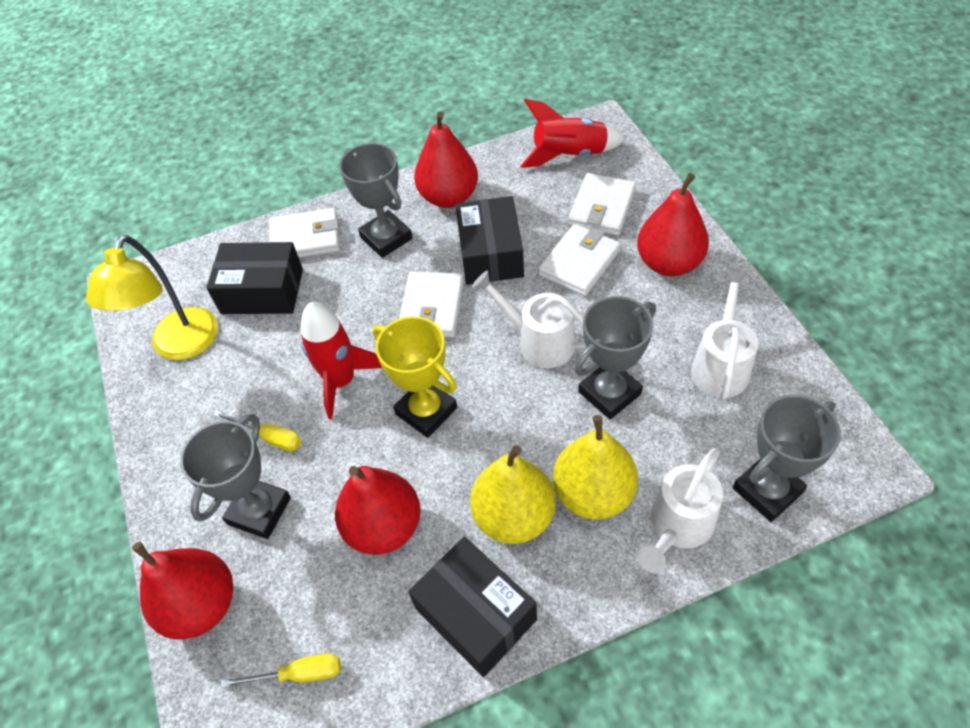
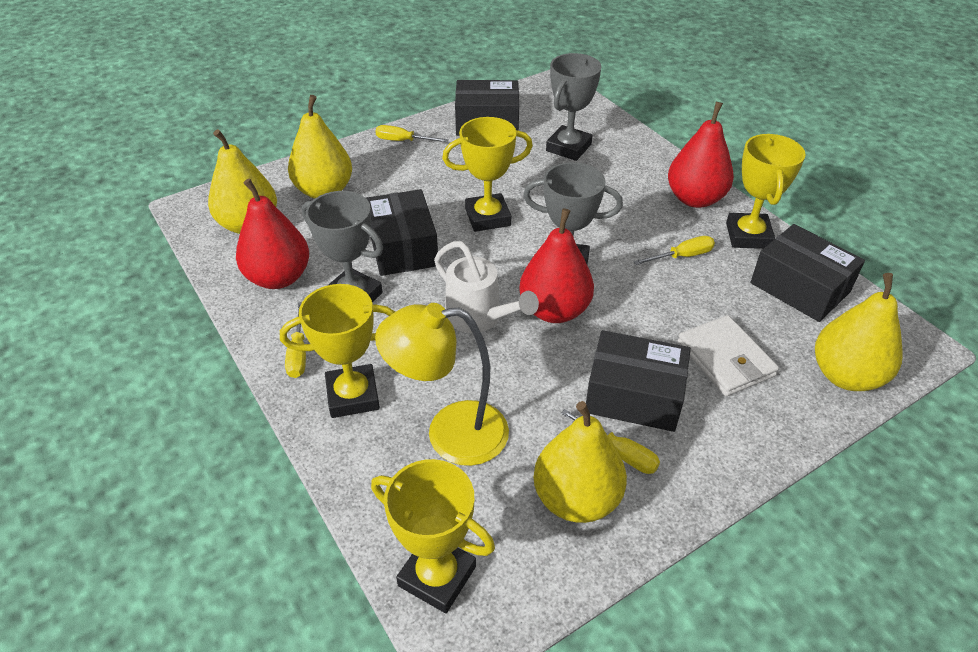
black box: [206,242,303,314] [408,537,537,677] [455,196,524,285] = 3 -> [366,189,438,276] [455,80,519,136] [586,330,691,432] [750,224,865,322] = 4
grey trophy: [180,414,291,539] [339,143,413,258] [575,296,656,420] [733,395,841,522] = 4 -> [302,191,383,302] [523,162,623,264] [546,53,602,161] = 3
red pear: [132,542,233,639] [335,466,421,555] [414,111,478,208] [637,173,709,276] = 4 -> [236,179,309,289] [519,208,594,323] [668,102,734,208] = 3
red rocket: [300,302,382,419] [520,99,626,168] = 2 -> none = 0
white wallet: [269,208,340,258] [399,271,464,337] [538,224,621,296] [568,173,636,236] = 4 -> [678,315,779,396] = 1
white watering can: [472,270,586,368] [638,448,723,573] [691,271,758,400] = 3 -> [434,241,539,333] = 1
yellow pear: [470,445,556,544] [553,415,638,520] = 2 -> [208,129,277,234] [288,95,352,198] [534,401,627,523] [815,273,903,391] = 4
yellow screwdriver: [214,411,301,451] [221,654,341,688] = 2 -> [285,302,306,378] [375,125,449,142] [561,409,660,474] [633,236,715,265] = 4
yellow trophy: [373,316,457,438] = 1 -> [280,284,395,418] [371,459,495,613] [442,117,533,232] [726,134,806,249] = 4

